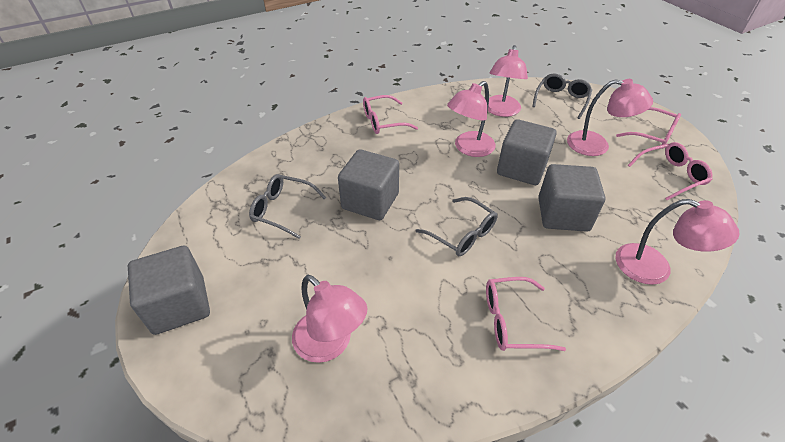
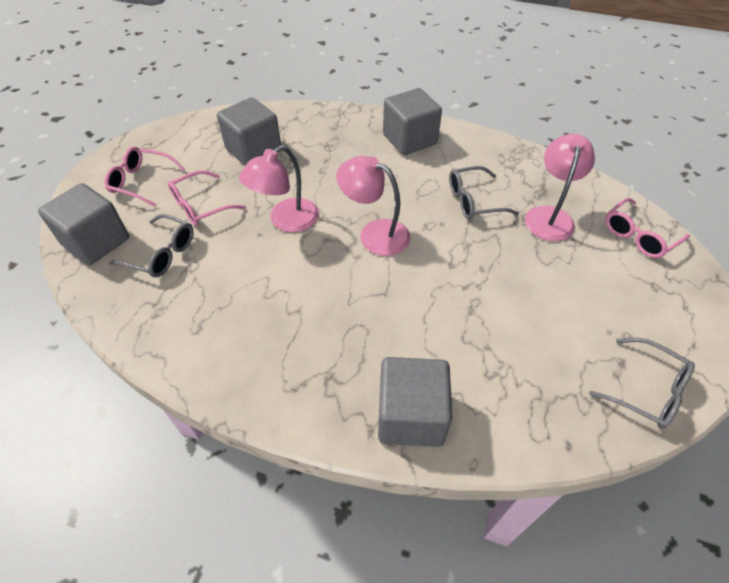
pink glasses: [363,95,418,134] [486,277,566,351] [616,107,681,149] [628,142,712,200] = 4 -> [104,147,185,207] [168,171,246,226] [605,198,690,258] = 3
pink lamp: [292,275,367,363] [447,81,496,157] [488,45,528,117] [567,79,653,156] [615,199,740,285] = 5 -> [239,145,319,232] [336,156,410,256] [525,134,595,241] = 3

